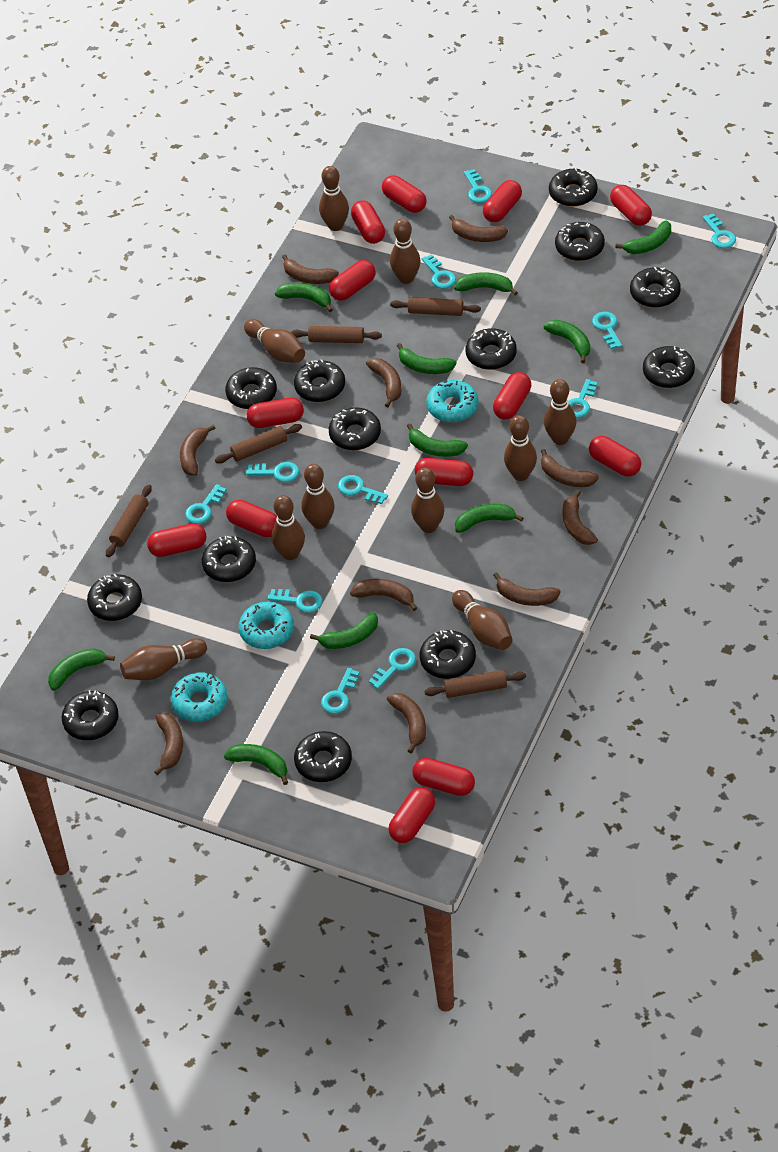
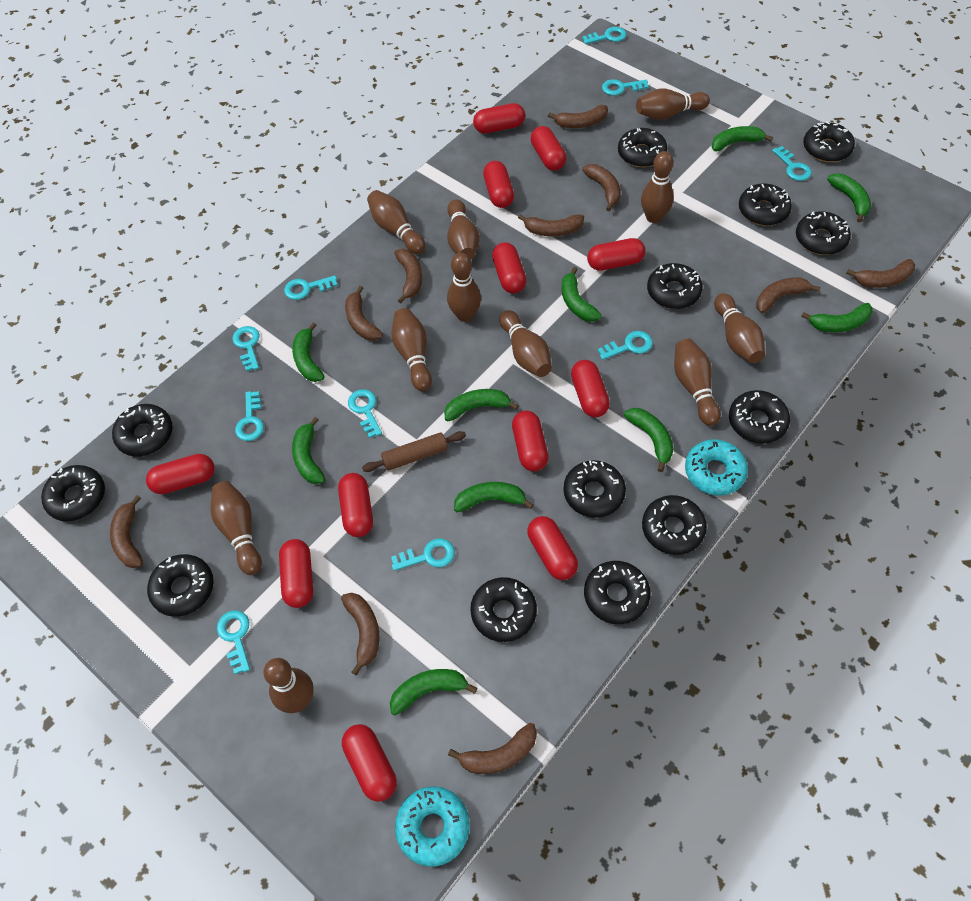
brown bowling pin: [120,638,207,680] [244,319,305,363] [272,495,305,560] [301,464,335,529] [319,166,349,231] [390,218,420,284] [411,468,444,533] [452,590,513,650] [504,415,537,481] [544,379,576,445] = 10 -> [211,481,262,575] [263,658,314,713] [367,190,425,254] [391,308,432,391] [447,199,480,259] [447,253,481,322] [499,310,552,377] [636,88,710,120] [641,151,674,223] [674,339,721,426] [714,293,765,363] = 11
brown rolling pin: [106,485,152,557] [215,424,302,463] [291,326,382,343] [390,297,481,316] [425,670,526,698] = 5 -> [362,431,466,472] = 1
red capsule: [147,523,206,557] [226,500,277,537] [247,398,304,428] [329,260,376,301] [351,200,385,244] [382,175,426,213] [388,787,435,843] [412,758,475,796] [415,458,473,486] [483,180,522,222] [493,372,531,420] [589,436,641,477] [610,185,652,226] = 13 -> [146,454,215,494] [279,539,313,608] [338,473,373,537] [342,724,397,802] [473,103,525,134] [483,161,514,208] [492,242,526,293] [512,410,549,471] [527,516,578,580] [531,126,566,171] [571,360,610,417] [587,238,646,271] = 12
turquoise donut: [171,673,227,722] [239,602,294,649] [426,379,478,422] = 3 -> [395,786,470,867] [685,439,748,496] = 2
turquoise key: [185,484,226,524] [246,462,299,482] [268,589,322,613] [321,668,359,714] [338,475,388,504] [369,648,416,689] [421,254,456,289] [464,169,492,203] [568,379,597,418] [592,312,622,349] [703,214,736,248] = 11 -> [217,610,250,674] [232,326,260,371] [235,391,264,441] [284,275,338,300] [348,389,382,438] [391,539,455,571] [582,27,626,44] [598,331,653,360] [602,79,649,96] [772,146,811,181] = 10

